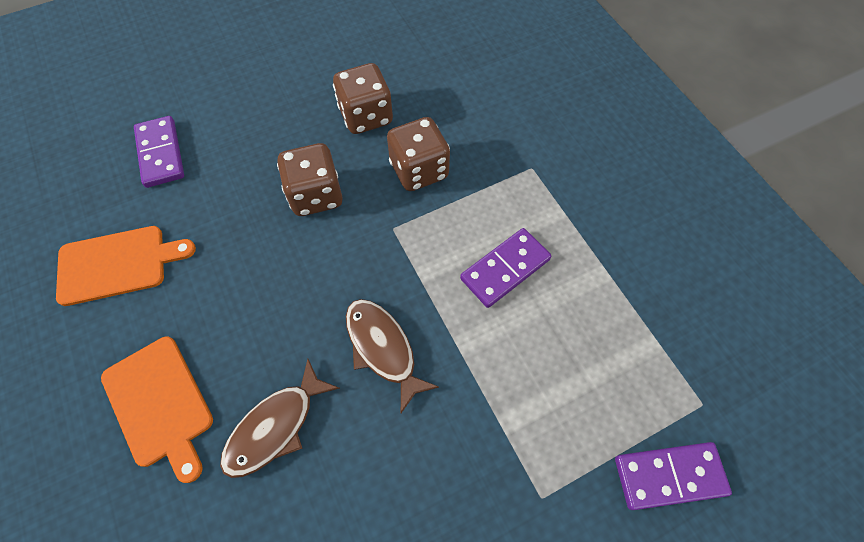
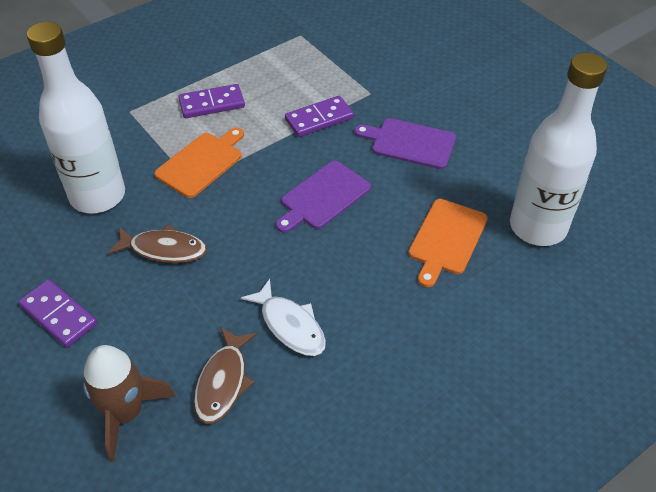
brown dice: [277,143,343,216] [333,63,393,134] [387,117,450,191] = 3 -> none = 0
brown rocket: none = 0 -> [83,345,176,461] = 1
purple cutting board: none = 0 -> [276,161,371,233] [354,118,456,169] = 2
white bottle: none = 0 -> [27,22,125,214] [510,52,607,246] = 2
white fish: none = 0 -> [241,279,326,356] = 1

